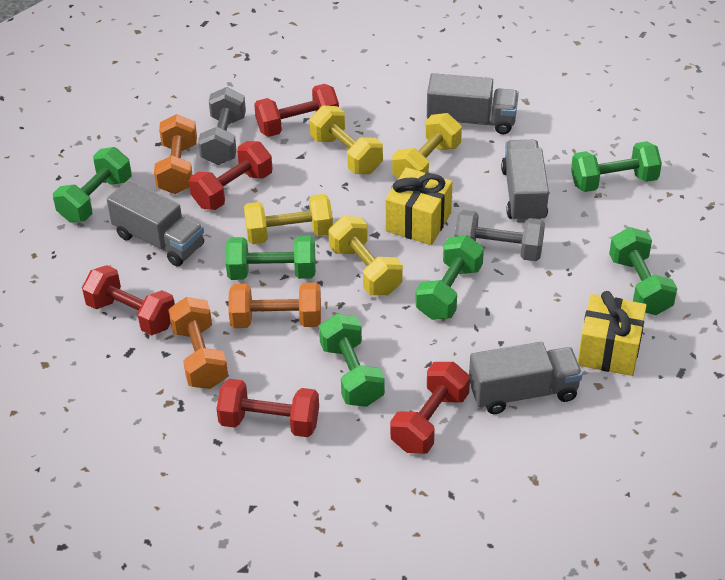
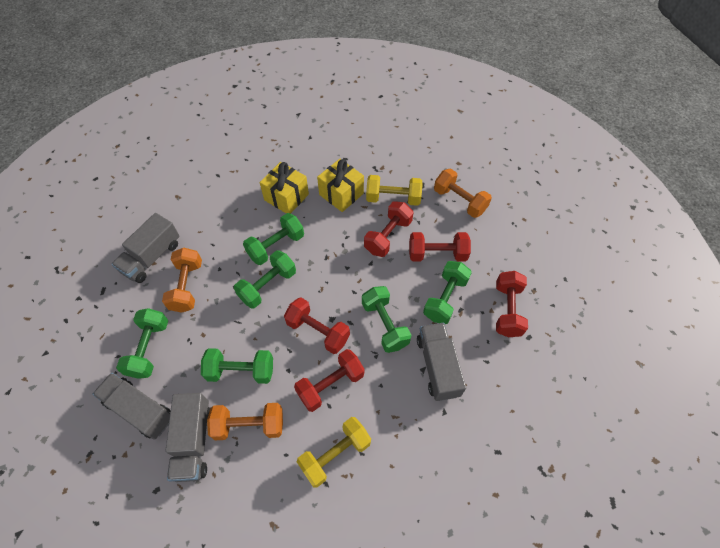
grey dumbbell: [198,87,246,165] [454,210,545,261] = 2 -> none = 0
yellow dumbbell: [244,194,333,244] [310,105,383,174] [329,216,403,295] [392,113,462,179] = 4 -> [297,417,371,488] [366,175,423,206] = 2

